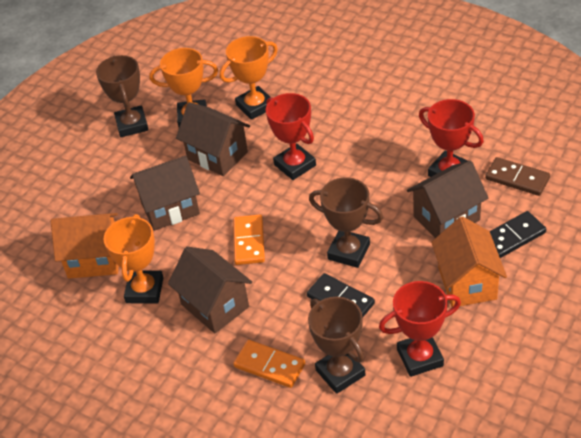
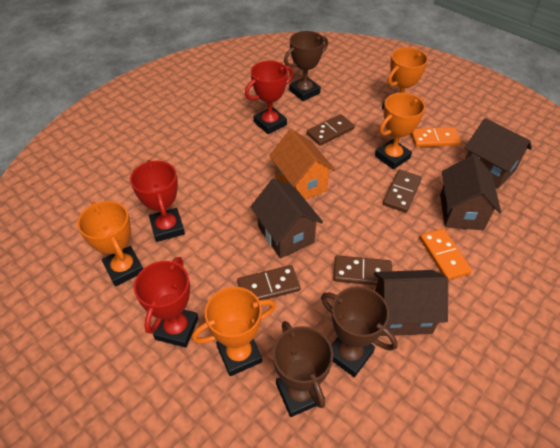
black domino: [307,273,375,317] [490,211,546,258] = 2 -> none = 0
brown domino: [485,157,550,196] = 1 -> [237,265,301,300] [307,114,355,146] [334,255,392,286] [383,170,422,213] = 4
orange house: [51,213,119,279] [431,216,507,307] = 2 -> [269,129,335,200] = 1
orange trophy: [103,214,164,304] [150,48,218,127] [220,36,278,120] = 3 -> [78,201,143,286] [192,287,276,376] [375,93,425,169] [382,47,428,110] = 4

